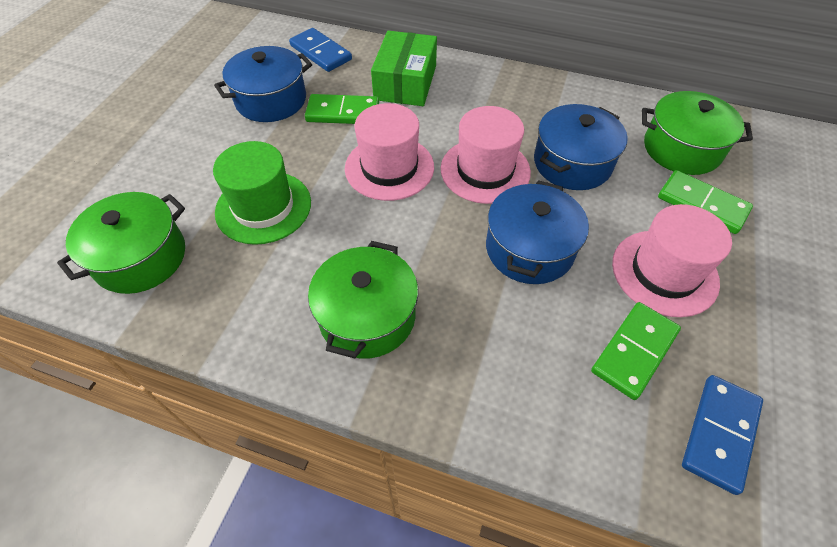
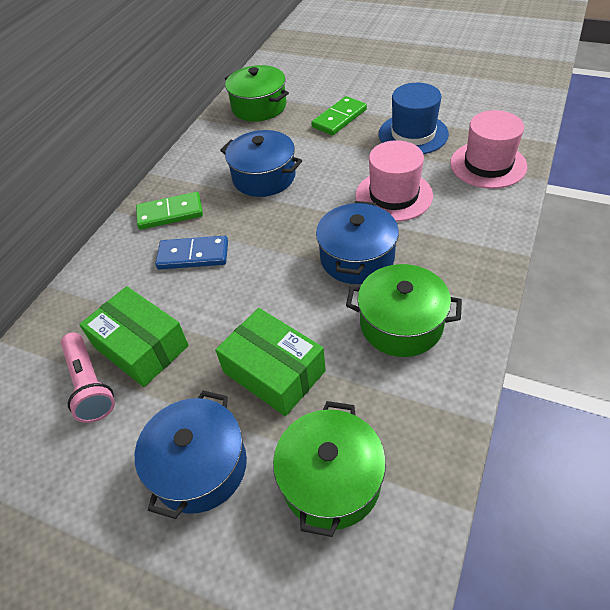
blue domino: [289,28,352,72] [682,375,763,495] = 2 -> [155,236,228,269] = 1
blue hat: none = 0 -> [379,83,449,154] = 1
green box: [371,31,437,106] = 1 -> [79,286,189,387] [215,308,326,416] = 2
green domino: [305,94,379,124] [591,302,681,400] [658,170,753,234] = 3 -> [136,192,203,230] [311,96,367,136] = 2
green hat: [213,141,311,245] = 1 -> none = 0
pink flashlight: none = 0 -> [61,332,115,423] = 1
pink hat: [345,103,434,201] [440,106,531,204] [612,204,732,317] = 3 -> [355,140,433,222] [450,110,527,189] = 2

